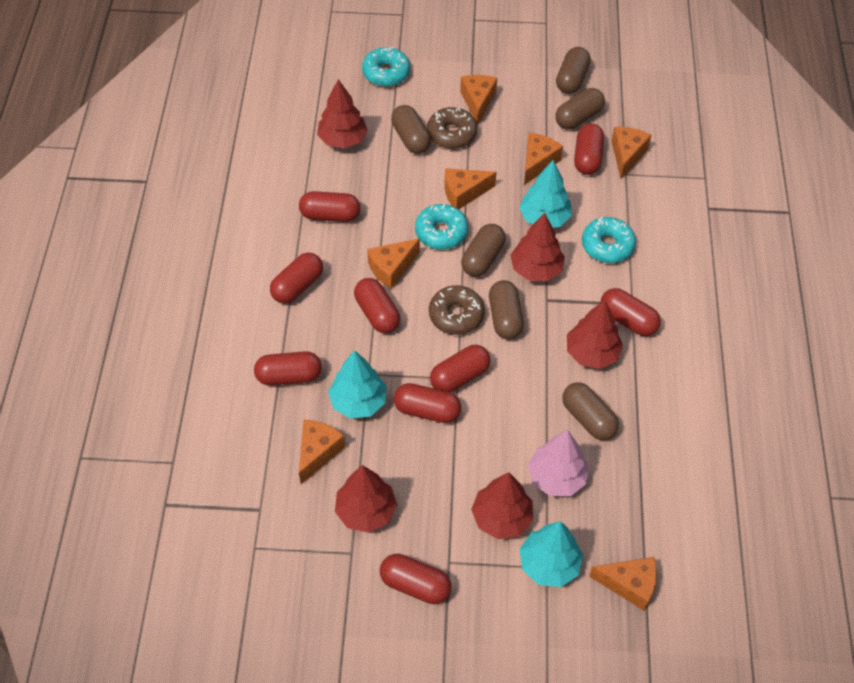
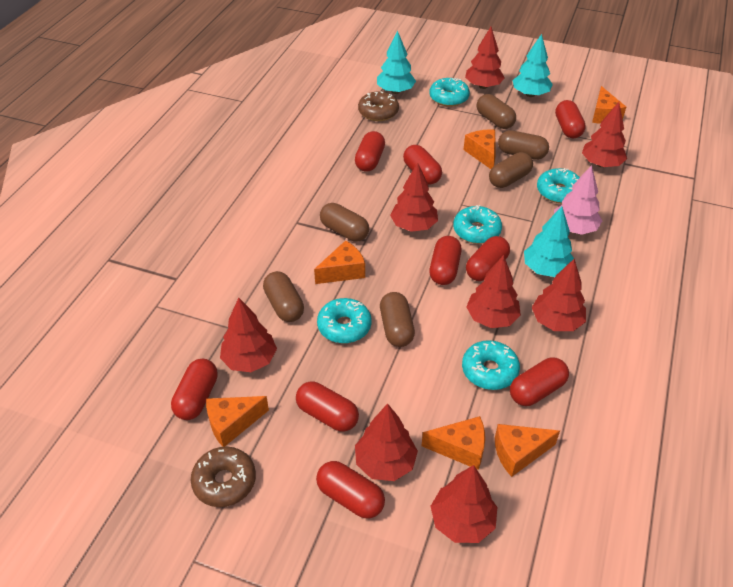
orange cheese: [299,420,345,484] [367,238,420,289] [445,168,497,209] [460,75,497,125] [524,133,563,185] [589,557,657,611] [611,127,651,178] = 7 -> [206,396,269,447] [314,240,365,284] [422,416,485,470] [464,129,496,169] [495,424,560,477] [592,86,626,124] = 6
red tree: [317,79,368,148] [335,465,397,533] [471,472,533,539] [510,213,565,281] [567,300,623,369] = 5 -> [220,298,277,372] [355,403,418,481] [390,163,438,232] [430,465,497,543] [465,27,505,89] [466,255,521,328] [532,259,586,331] [582,102,627,167] = 8
turquoise donut: [362,47,410,87] [415,204,468,250] [582,217,636,263] = 3 -> [317,298,372,343] [429,78,470,107] [453,205,502,244] [462,340,520,390] [537,168,580,203] = 5

